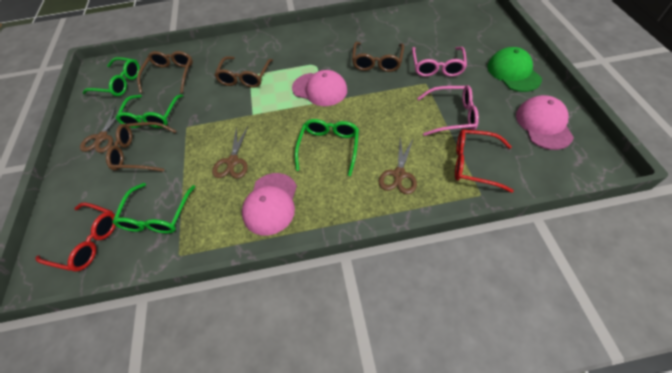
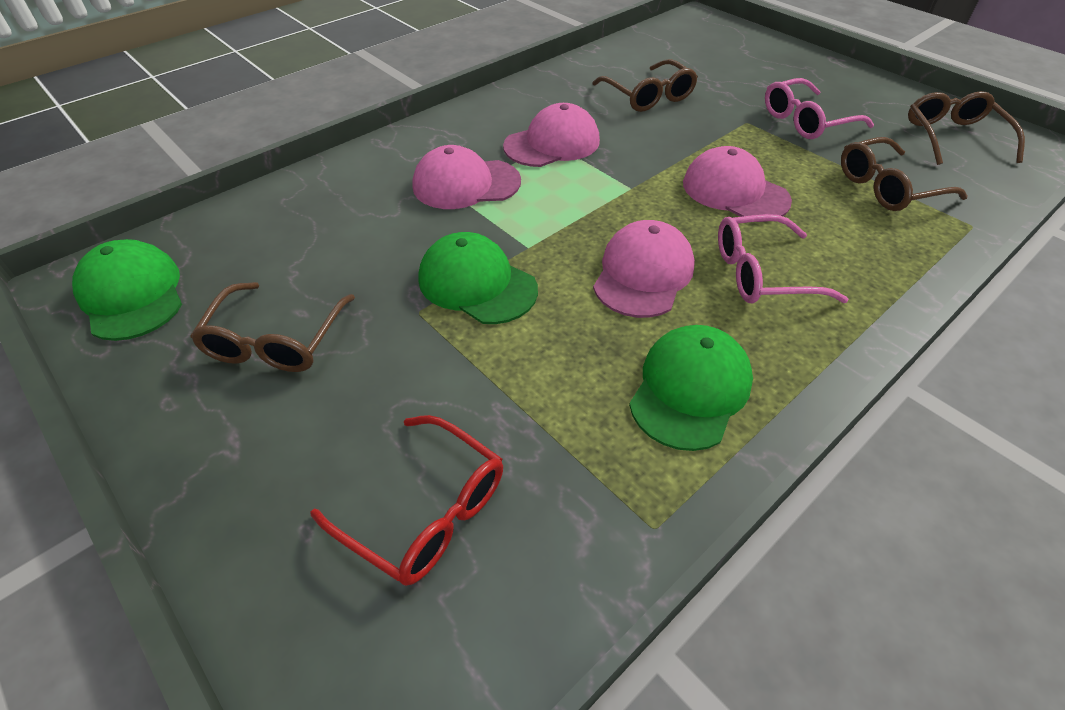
brown scissors: [80,106,126,153] [212,127,248,179] [378,137,417,194] = 3 -> none = 0
green cap: [487,47,542,92] = 1 -> [72,239,182,341] [419,232,538,324] [629,325,753,451] = 3
green glasses: [82,57,140,96] [112,183,195,233] [116,94,183,128] [295,119,359,176] = 4 -> none = 0
pink cap: [242,173,297,236] [292,70,347,106] [516,95,574,150] = 3 -> [413,145,521,209] [503,103,600,167] [593,220,695,318] [683,146,792,222] = 4
red glasses: [35,203,116,272] [455,129,513,193] = 2 -> [310,415,503,586] = 1

